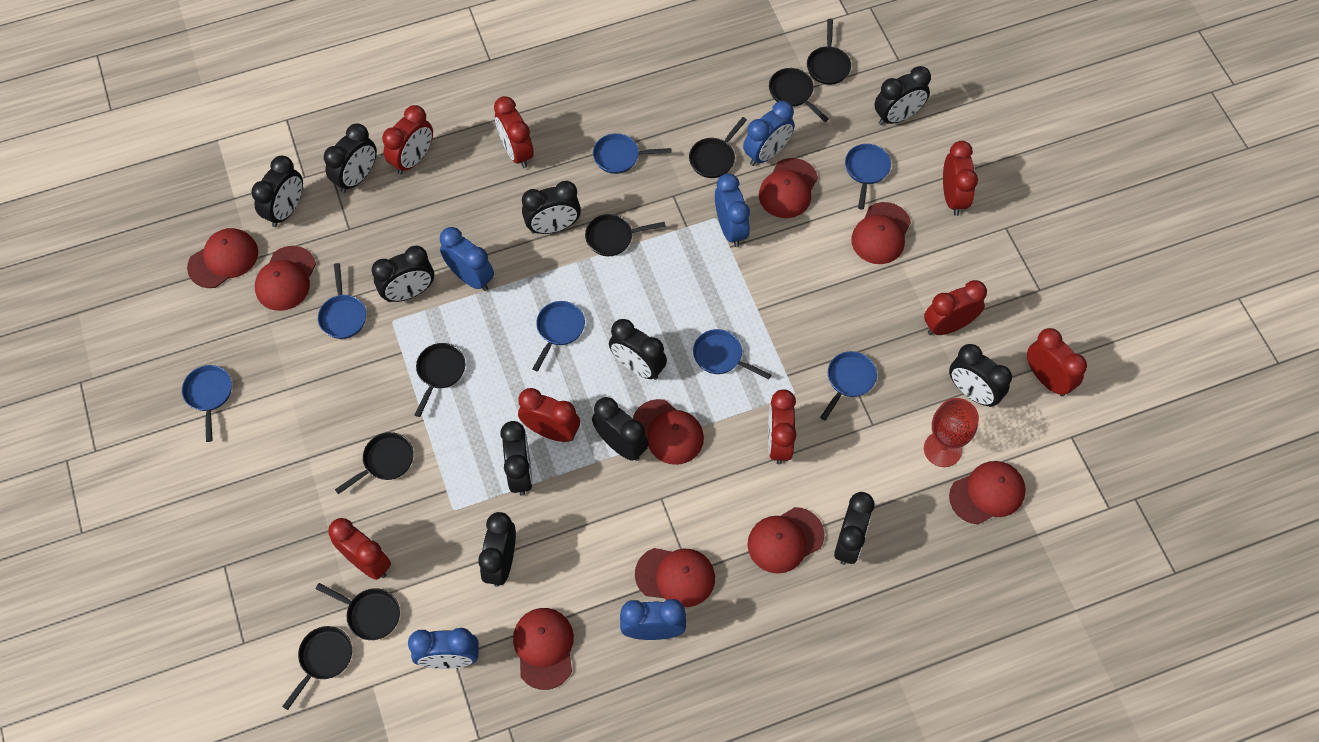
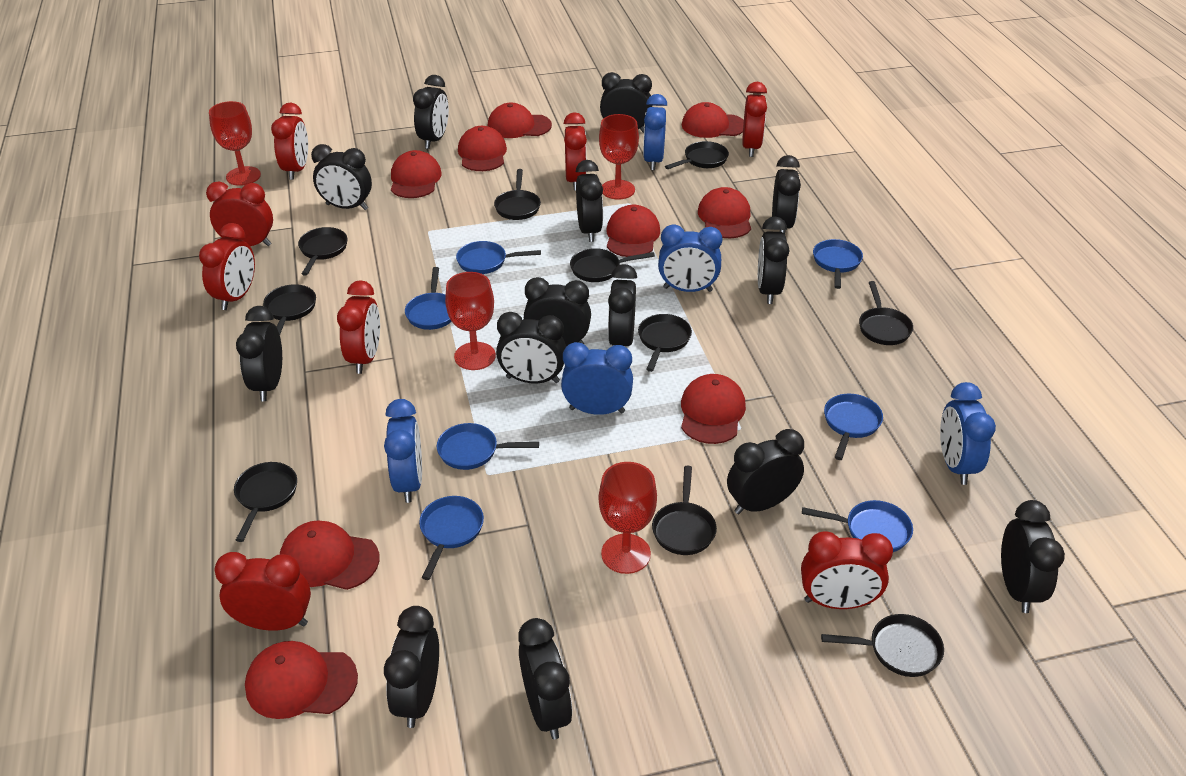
black clock: [251,156,303,227] [324,124,377,193] [372,246,434,302] [478,512,516,587] [500,421,532,496] [522,181,581,234] [592,397,649,461] [609,319,667,380] [834,492,875,565] [874,66,931,125] [949,344,1012,407] = 11 -> [236,306,282,401] [311,144,372,210] [384,606,439,728] [413,75,449,149] [496,312,566,383] [518,618,572,740] [524,277,591,347] [576,160,603,242] [600,72,652,133] [608,264,637,346] [727,429,804,514] [758,216,789,304] [772,155,801,234] [1001,500,1065,613] = 14
black pan: [282,626,352,710] [315,583,400,640] [335,432,414,494] [415,343,465,417] [585,214,666,256] [689,117,747,178] [769,68,829,122] [807,19,851,85] = 8 -> [234,462,297,542] [263,284,316,335] [298,227,347,276] [494,169,541,220] [570,248,655,282] [638,314,692,372] [652,466,717,555] [665,141,729,169] [821,614,944,677] [859,281,913,345] = 10
red goblet: [924,398,979,467] = 1 -> [209,101,261,186] [445,272,496,370] [599,114,639,200] [599,462,657,574] = 4

